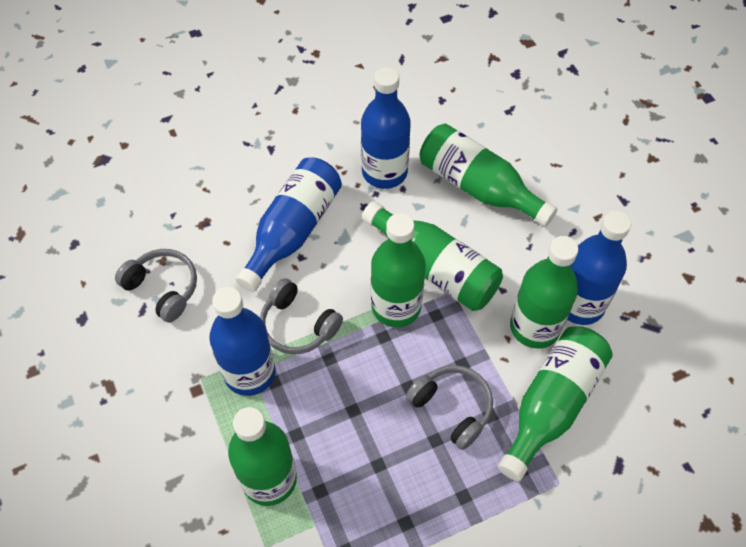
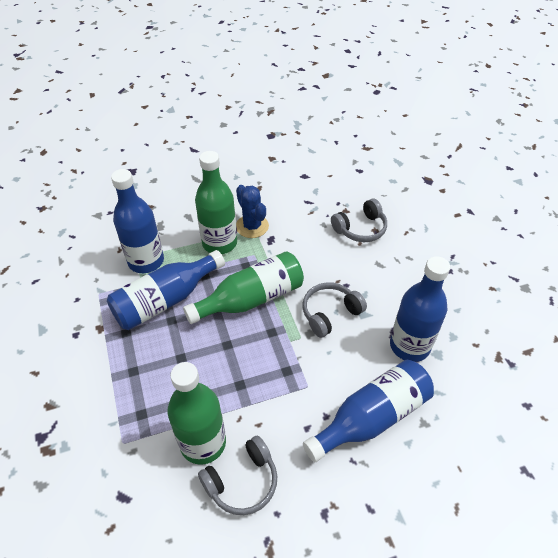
blue cactus: none = 0 -> [236,185,269,238] = 1
green bottle: [228,407,297,506] [362,201,503,311] [371,213,426,327] [420,123,558,227] [498,326,613,481] [510,236,579,349] = 6 -> [167,362,226,465] [183,251,304,324] [195,151,237,254] = 3

